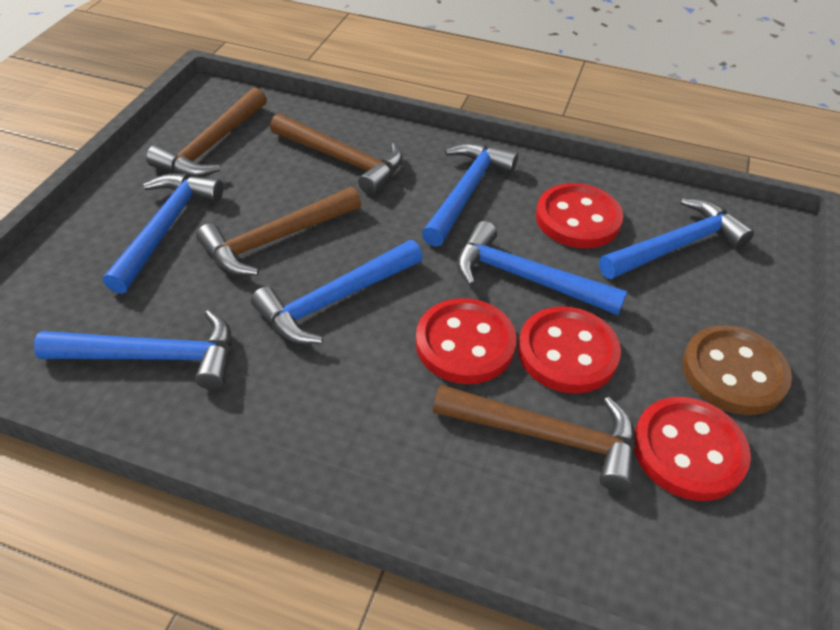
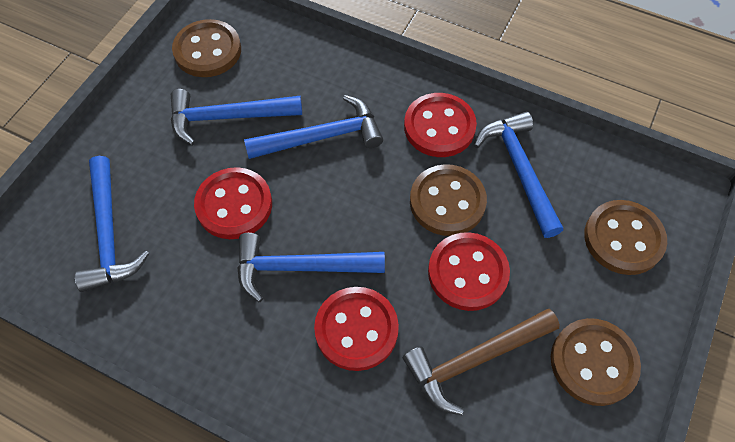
blue hammer: [34,310,231,390] [103,174,223,294] [251,240,423,344] [422,142,518,247] [457,221,628,315] [599,198,754,279] = 6 -> [75,156,149,292] [171,89,302,145] [237,233,385,302] [244,95,383,159] [474,112,563,238] = 5
brown button: [682,326,792,415] = 1 -> [172,19,241,77] [410,164,487,236] [551,318,641,406] [584,200,667,275] = 4
brown hammer: [146,87,267,177] [196,187,361,276] [270,113,403,195] [433,385,635,492] = 4 -> [403,309,560,415] = 1

